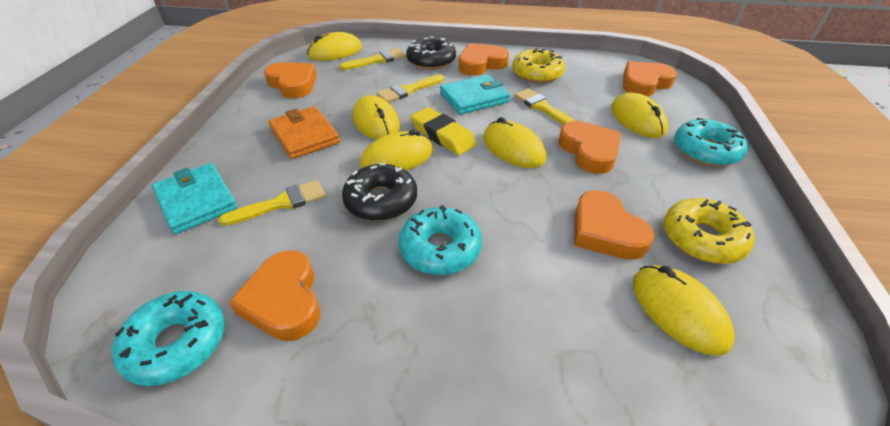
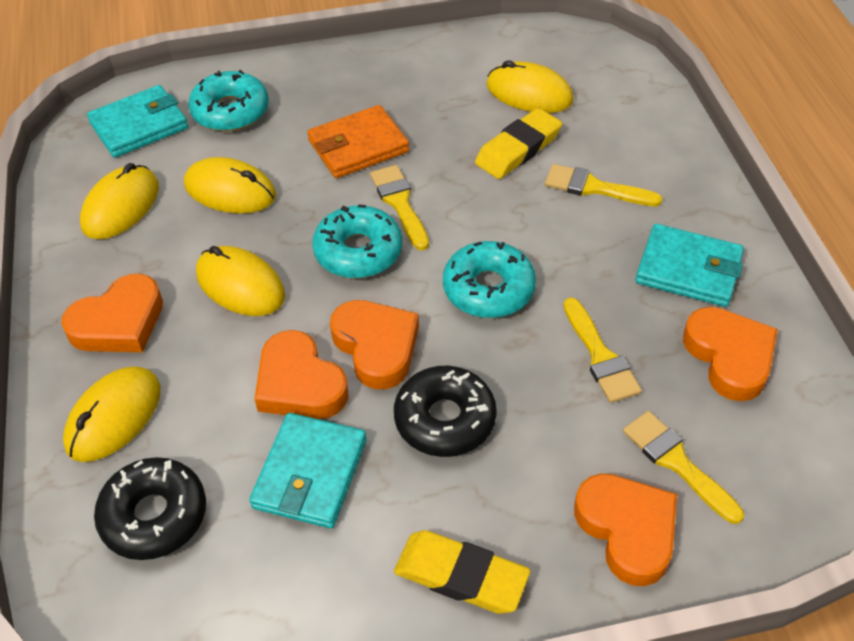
orange heart: [229,250,321,341] [264,62,317,99] [459,43,509,76] [558,121,621,174] [574,190,655,260] [623,61,677,97] = 6 -> [61,274,163,352] [255,330,348,419] [330,300,419,389] [574,473,677,586] [683,307,778,401] = 5
turquoise wallet: [152,163,238,234] [440,74,510,115] = 2 -> [87,85,188,158] [249,413,367,528] [635,224,744,307] = 3
yellow donut: [512,48,565,83] [664,198,754,264] = 2 -> none = 0
yellow eraser: [410,107,477,155] = 1 -> [394,530,530,614] [475,108,562,179] = 2
yellow mouse: [307,32,362,61] [353,95,400,140] [360,129,433,171] [483,117,546,168] [611,93,668,138] [633,265,735,356] = 6 -> [63,367,160,462] [80,163,159,239] [184,157,276,214] [196,246,285,316] [486,60,574,113] = 5

